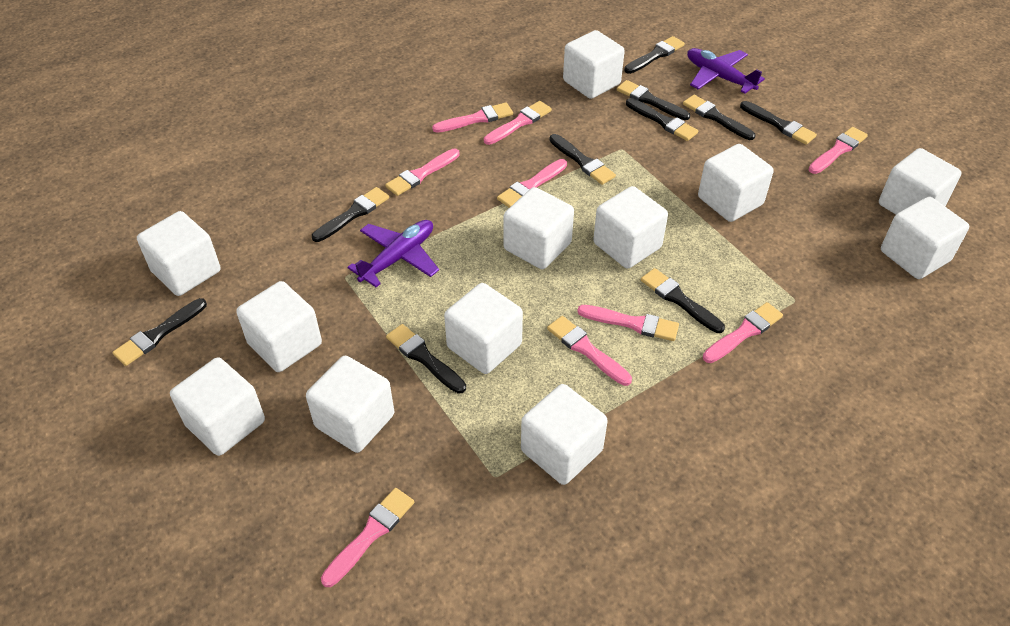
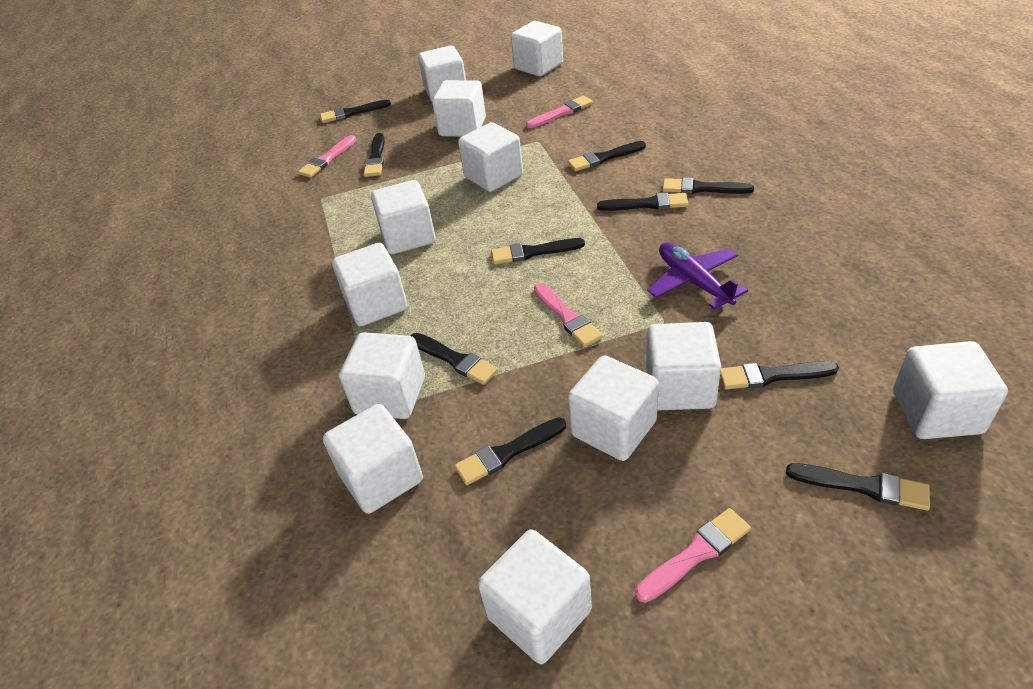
pink brush: [321,488,414,587] [385,149,460,196] [432,103,513,133] [484,101,552,145] [497,159,567,208] [547,316,632,386] [577,305,679,341] [703,302,783,363] [808,127,868,174] = 9 -> [298,135,356,178] [526,96,593,128] [534,283,603,347] [635,508,751,603] = 4
purple plane: [347,220,439,287] [687,48,765,94] = 2 -> [647,243,748,309] = 1

